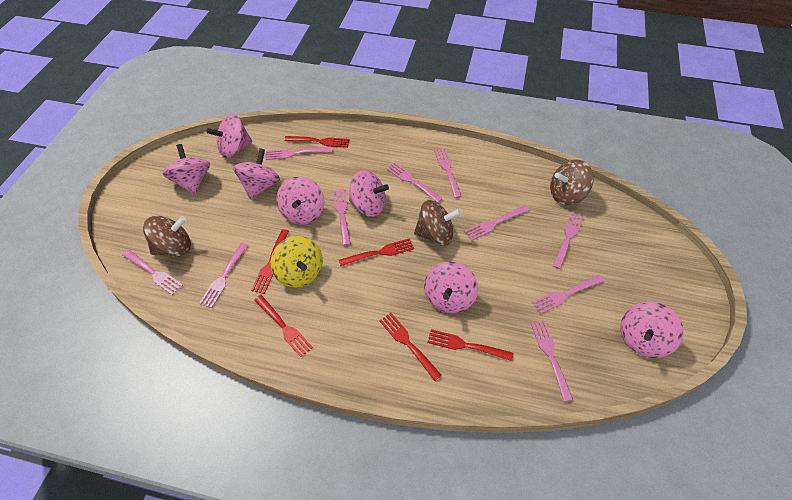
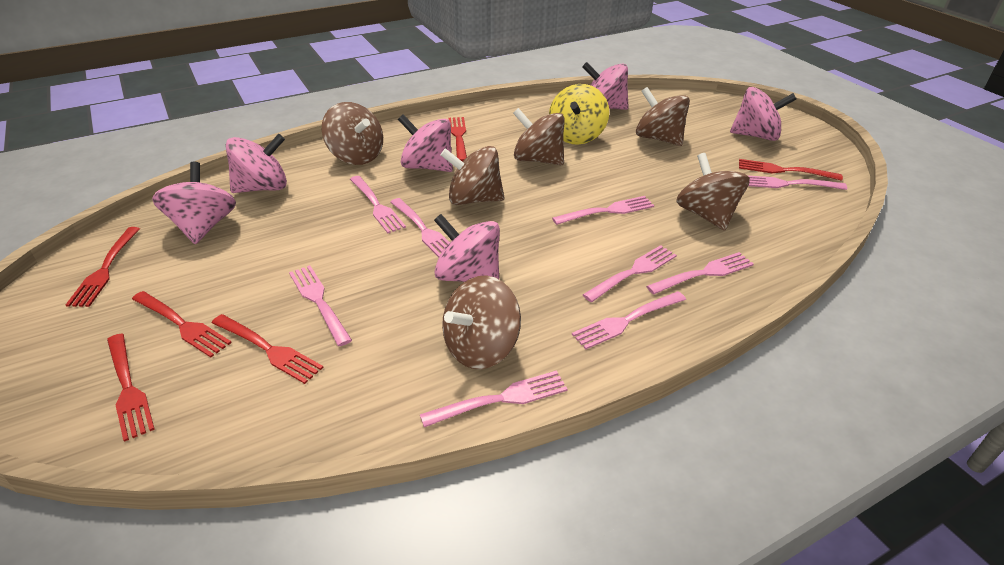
brown spinning top: [143,216,191,257] [414,200,461,246] [550,160,594,205] = 3 -> [322,102,383,165] [440,146,505,205] [442,275,521,369] [513,108,564,165] [636,87,690,146] [676,153,750,231] = 6
pink fork: [122,250,183,295] [199,242,248,308] [266,147,332,160] [332,189,351,246] [386,162,442,203] [434,148,462,198] [464,205,530,241] [531,321,573,402] [532,275,605,314] [553,212,584,269] = 10 -> [289,265,352,346] [350,176,406,233] [390,198,450,257] [420,370,568,427] [552,196,654,225] [572,291,686,350] [583,245,677,302] [646,252,754,295] [747,175,847,190] = 9
pink spinning top: [162,144,210,195] [206,114,252,158] [233,148,280,200] [276,177,325,224] [349,170,389,217] [424,261,478,313] [621,302,683,358] = 7 -> [152,162,236,244] [226,134,287,193] [398,114,453,172] [434,214,500,282] [582,62,629,110] [730,87,796,141] = 6

